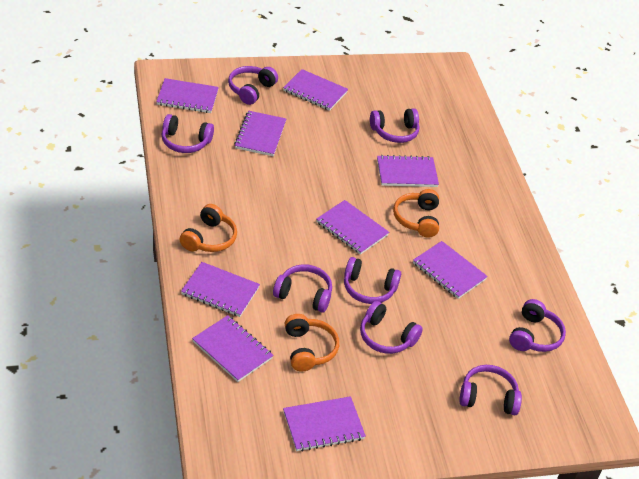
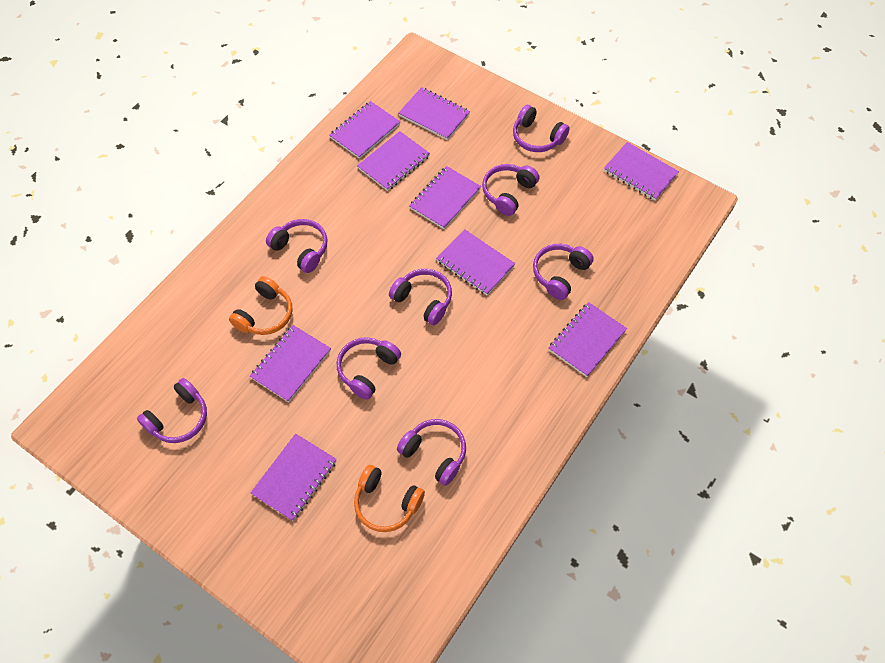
orange headphones: [179,204,237,252] [285,314,339,372] [393,189,439,238] = 3 -> [229,276,293,335] [354,465,425,532] = 2

